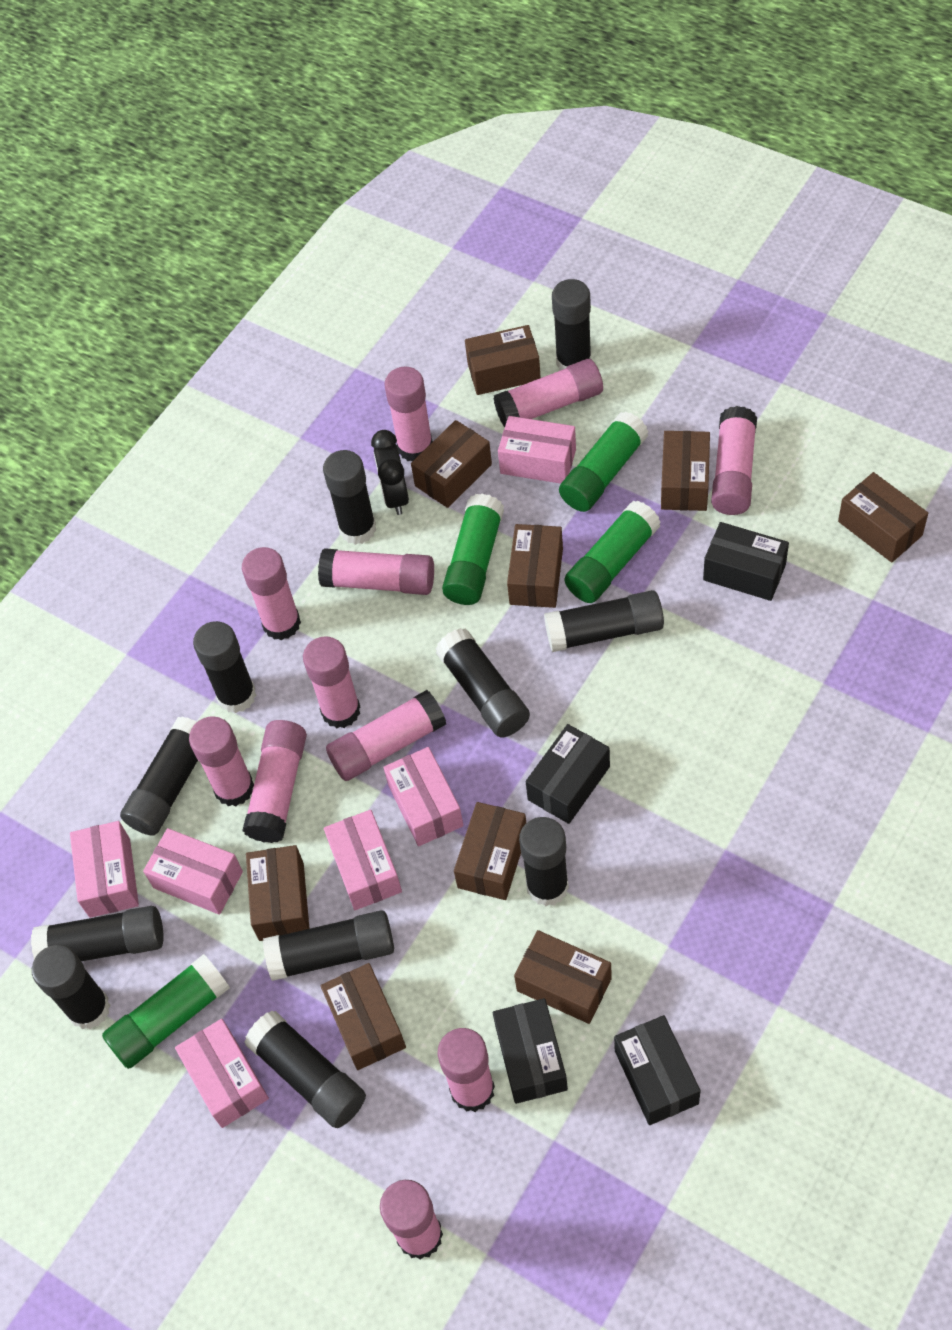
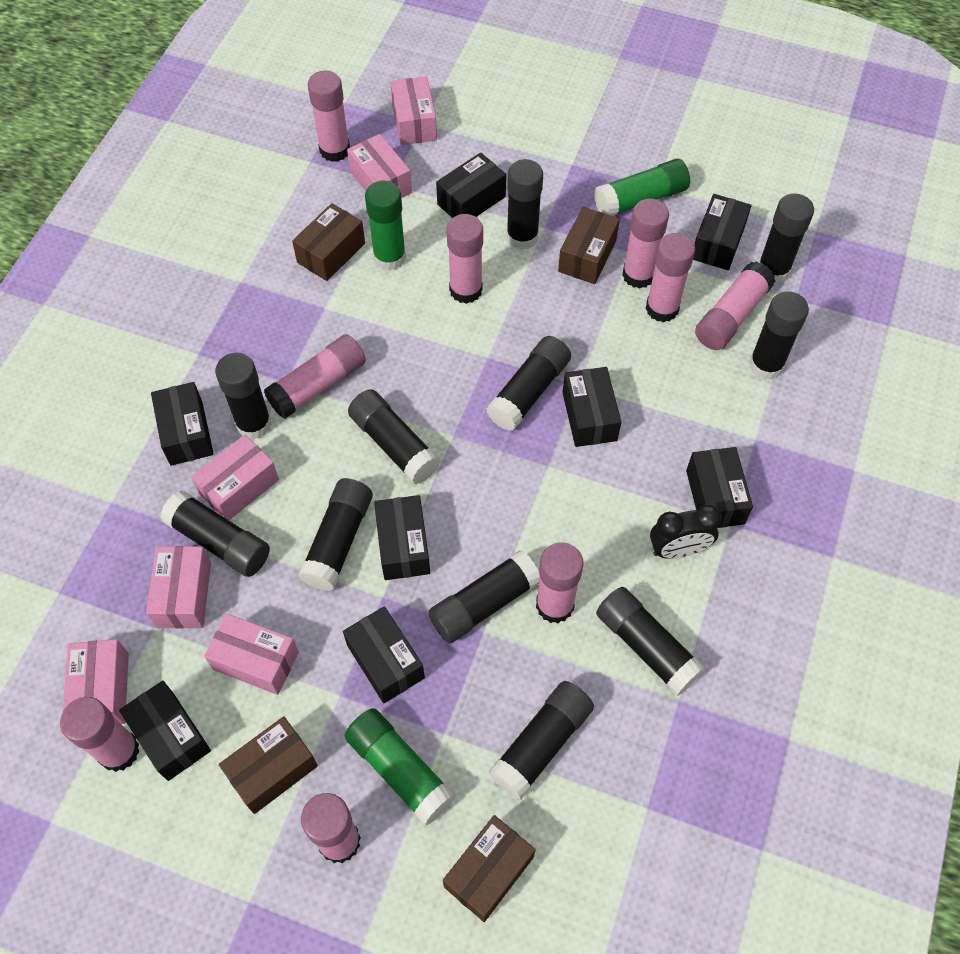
black box: [493,998,568,1104] [526,724,610,824] [614,1015,701,1125] [703,522,789,601] = 4 -> [119,681,211,781] [151,382,214,466] [343,606,425,703] [374,495,430,580] [436,153,506,218] [562,367,621,447] [686,447,753,528] [693,194,752,270] = 8
brown box: [246,845,309,941] [321,963,406,1070] [411,420,492,508] [454,802,526,900] [465,325,541,395] [507,524,563,608] [514,930,612,1024] [661,431,710,511] [838,472,928,562] = 9 -> [219,716,318,814] [292,203,365,281] [443,815,536,922] [558,207,620,284] = 4
green glue stick: [102,954,230,1069] [442,494,504,605] [559,411,649,512] [565,501,661,603] = 4 -> [345,708,456,826] [365,181,406,271] [594,159,690,216] = 3
pink glue stick: [189,716,254,806] [242,547,301,640] [242,720,307,843] [303,636,360,728] [318,548,434,595] [326,690,446,781] [380,1180,443,1260] [384,367,433,461] [438,1028,495,1112] [494,359,603,427] [711,406,757,515] = 11 -> [60,697,140,772] [264,334,366,419] [301,793,361,863] [308,71,350,162] [447,214,483,304] [536,542,583,623] [622,199,669,289] [646,233,695,322] [695,261,775,350] = 9

